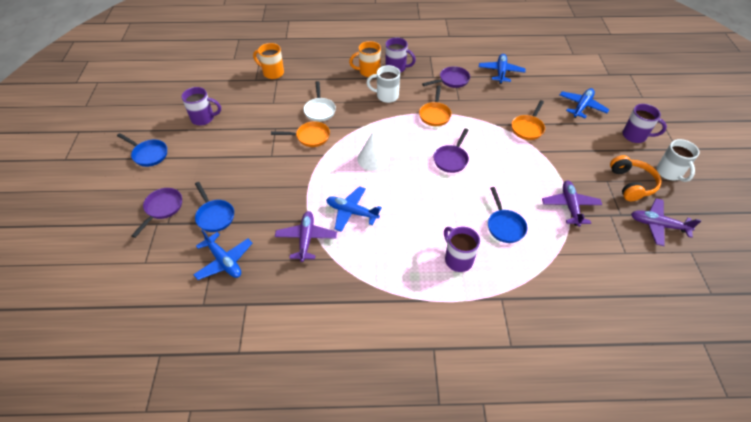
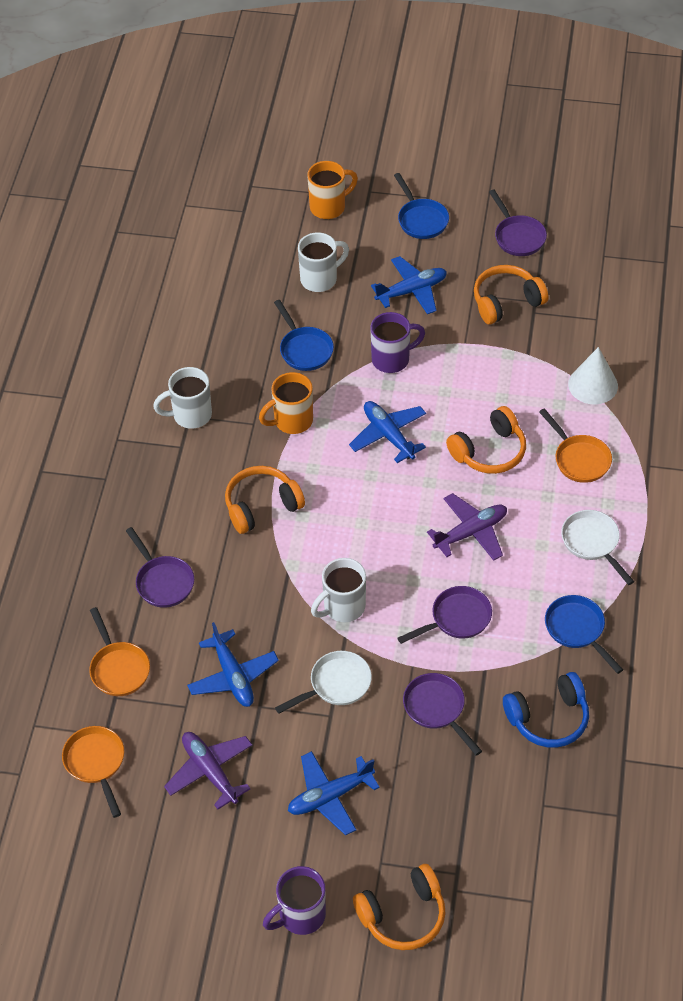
blue headphones: none = 0 -> [503,672,589,748] = 1
orange headphones: [610,155,661,201] = 1 -> [225,466,305,534] [353,864,446,950] [446,406,526,474] [474,265,548,325] = 4
purple mug: [181,87,221,125] [385,38,416,73] [444,226,480,272] [623,104,667,143] = 4 -> [263,866,326,935] [370,312,425,373] = 2
purple pan: [131,188,182,238] [422,66,470,88] [433,128,469,173] = 3 -> [126,527,194,608] [398,586,492,644] [403,673,482,756] [489,189,547,256] = 4
purple plane: [275,211,337,262] [542,180,602,227] [631,198,701,246] = 3 -> [164,732,252,810] [427,493,507,561] = 2
white mug: [367,65,400,103] [657,139,699,182] = 2 -> [153,367,212,429] [298,233,349,292] [311,558,366,622] = 3
white pan: [304,81,336,122] = 1 -> [275,651,372,714] [561,510,634,585] = 2

